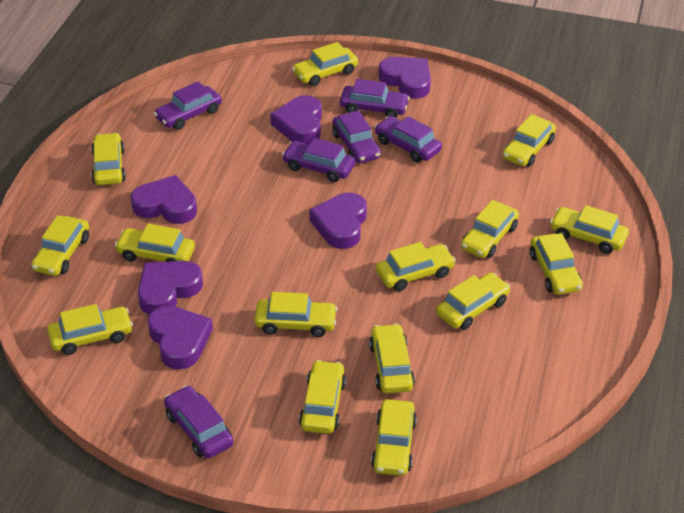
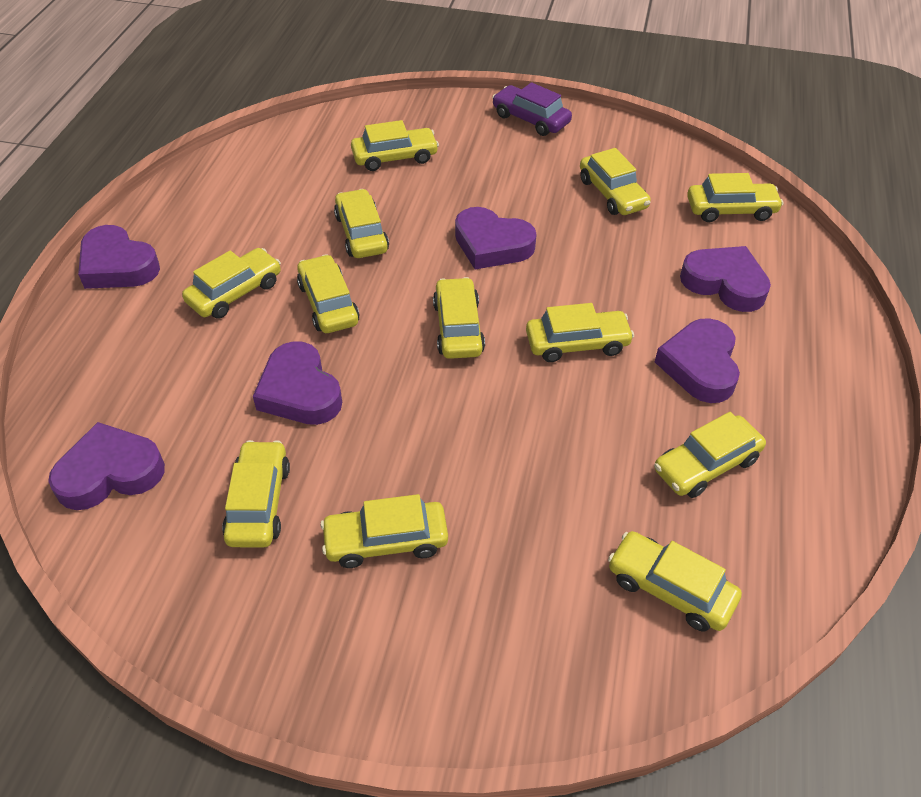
purple car: [154,81,222,130] [164,385,234,459] [282,138,355,182] [332,110,381,163] [340,79,410,118] [375,116,442,162] = 6 -> [492,82,572,136] = 1
yellow car: [31,215,89,276] [47,304,133,355] [91,133,126,185] [115,224,195,262] [254,292,337,337] [292,42,358,86] [299,360,346,434] [369,324,415,393] [371,399,417,476] [376,242,456,291] [436,273,510,330] [461,200,519,258] [502,114,556,167] [530,233,583,295] [550,205,629,254] = 15 -> [182,248,281,319] [222,440,290,547] [297,254,360,333] [320,494,448,568] [334,189,389,258] [351,120,439,171] [433,277,485,359] [526,303,634,362] [580,148,651,215] [608,531,742,632] [654,412,766,498] [687,173,783,222] = 12

